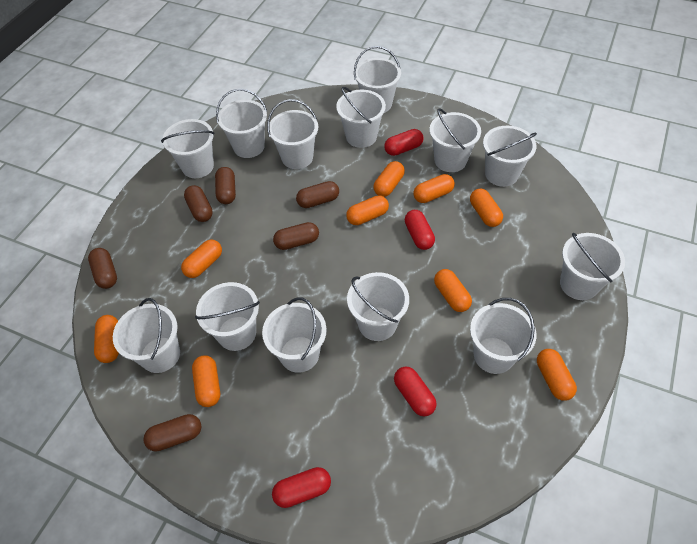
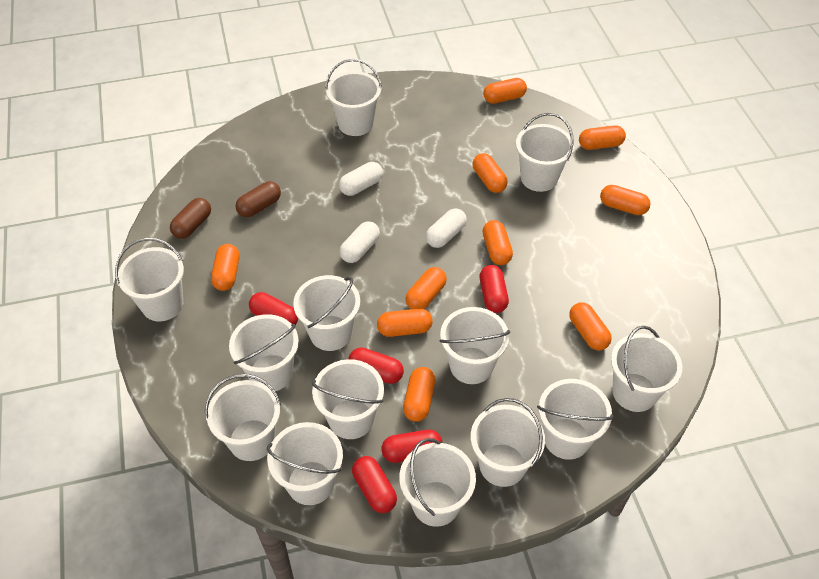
brown capsule: [88,248,117,289] [143,414,201,452] [184,185,213,222] [215,167,236,204] [273,222,319,250] [296,181,339,208] = 6 -> [170,198,211,239] [236,181,281,217] = 2
orange capsule: [94,315,119,363] [181,239,222,278] [192,355,220,407] [346,195,389,225] [373,161,405,197] [413,174,455,203] [434,269,472,312] [470,189,503,227] [537,349,577,401] = 9 -> [211,244,239,291] [377,309,433,337] [403,367,435,422] [405,267,447,309] [473,153,508,193] [482,220,513,265] [483,78,527,104] [569,302,612,351] [579,125,626,150] [600,185,650,215] = 10
red capsule: [272,467,331,508] [384,129,424,156] [394,367,437,417] [405,210,435,250] = 4 -> [249,292,298,325] [348,347,404,384] [352,456,397,513] [382,430,442,463] [480,265,509,313] = 5
white capsule: none = 0 -> [339,162,383,196] [340,221,380,263] [426,208,467,248] = 3

